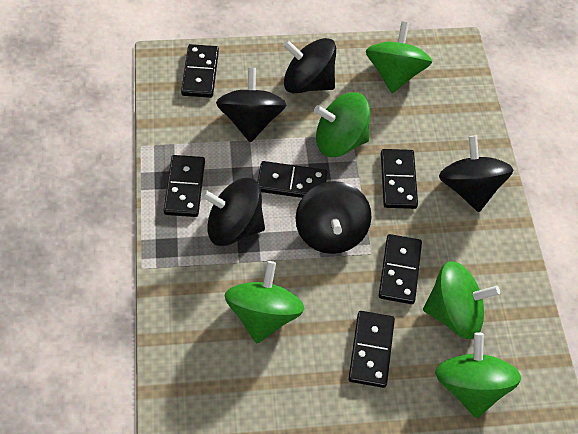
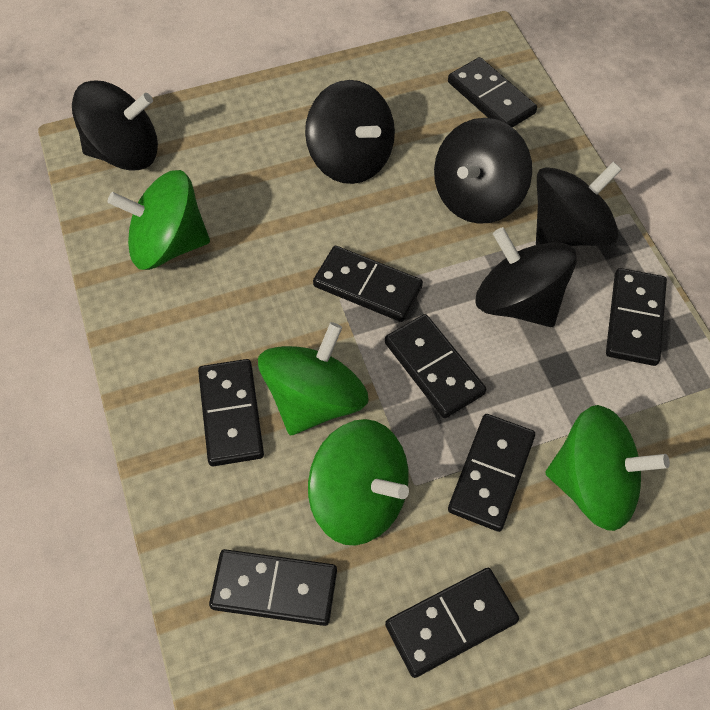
black domino: [164,155,205,217] [181,44,219,98] [257,161,327,198] [348,311,395,388] [379,234,422,304] [381,149,418,209] = 6 -> [198,359,264,466] [209,549,337,626] [313,246,423,322] [385,314,486,418] [385,568,519,678] [448,57,537,128] [448,414,535,532] [606,268,667,366] = 8
green spinning top: [225,261,304,343] [314,92,370,157] [366,22,432,93] [423,261,500,339] [435,332,521,418] = 5 -> [108,170,210,270] [258,322,368,435] [308,419,409,546] [545,405,670,531] = 4

